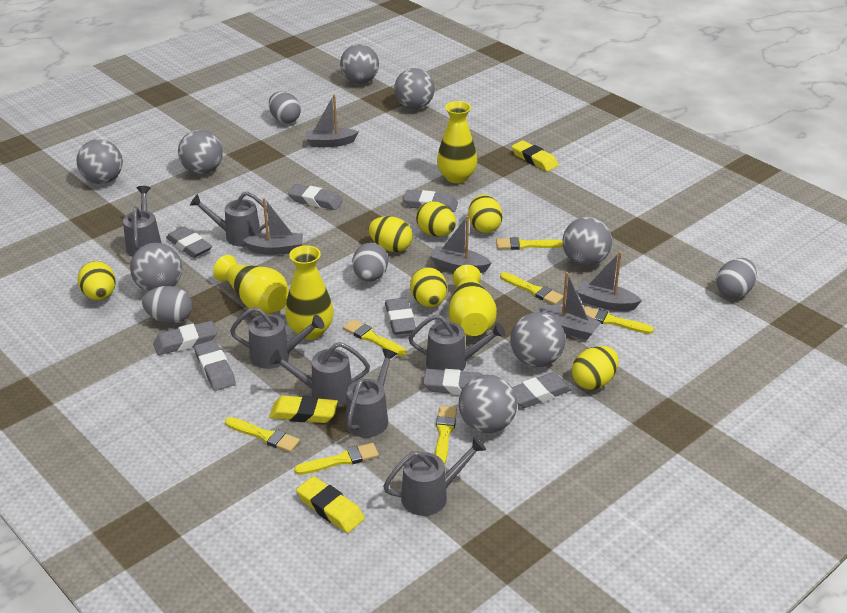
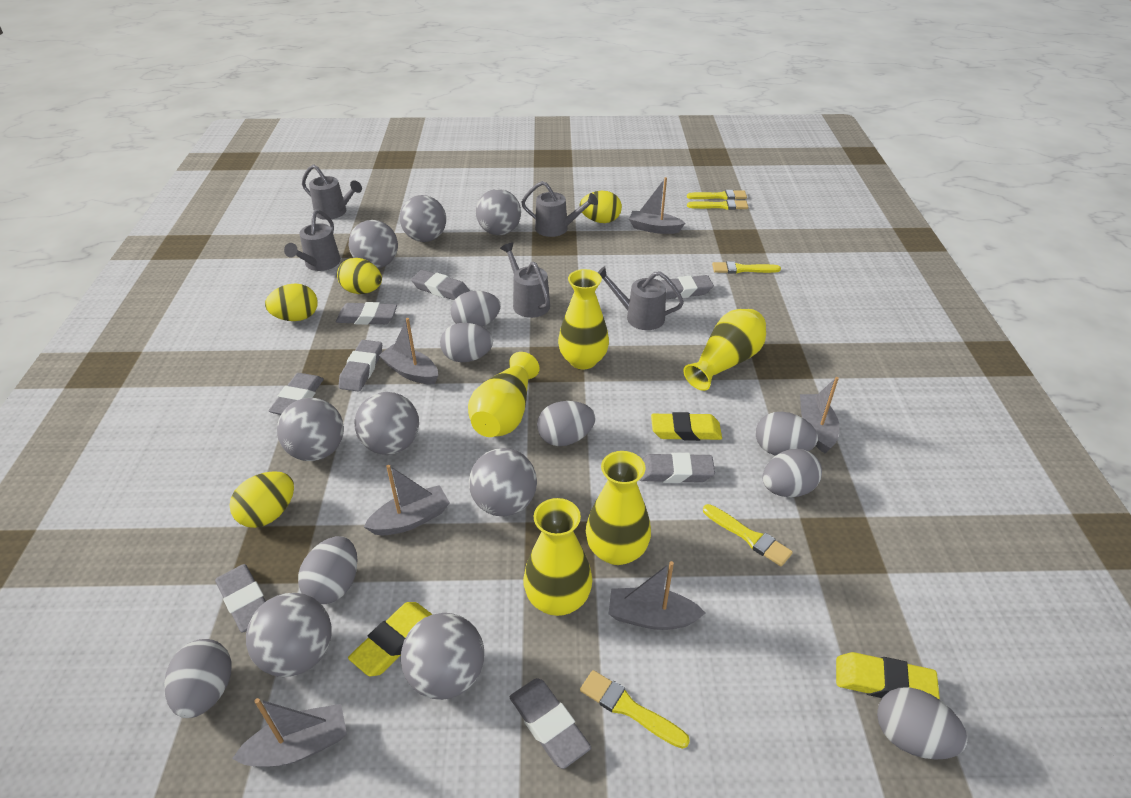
grey boat: [242,198,303,255] [305,95,358,147] [430,216,492,273] [538,272,601,340] [577,252,642,311] = 5 -> [232,698,347,767] [364,465,450,535] [379,318,438,384] [609,561,705,630] [629,177,685,234] [800,377,840,453] = 6
grey egg: [142,286,192,324] [269,91,301,124] [352,243,388,282] [716,258,757,298] = 4 -> [164,639,232,718] [298,536,357,604] [440,323,493,362] [451,291,501,327] [537,401,595,446] [756,412,818,456] [762,449,822,497] [877,687,968,760] = 8
grey watering can: [123,186,161,257] [190,192,269,247] [230,307,324,369] [269,342,370,405] [346,348,397,438] [383,437,486,516] [409,314,505,371] = 7 -> [284,210,341,271] [302,164,362,220] [500,242,550,318] [521,181,598,237] [597,266,684,330] = 5
yellow brush: [225,417,300,452] [294,443,379,475] [343,319,406,356] [435,406,457,465] [496,237,563,250] [500,272,563,305] [584,306,654,334] = 7 -> [580,670,690,749] [687,190,747,200] [687,199,748,210] [703,504,793,566] [712,261,781,274] = 5
yellow egg: [77,261,116,300] [369,216,412,252] [410,267,447,307] [416,201,456,236] [468,194,503,233] [572,346,619,390] = 6 -> [229,471,294,528] [265,283,318,321] [337,258,382,294] [580,191,622,223] = 4
yellow vase: [213,255,289,314] [285,245,334,339] [437,101,477,183] [449,265,497,336] = 4 -> [468,352,539,437] [523,498,593,616] [558,269,609,369] [586,451,651,565] [683,309,766,391] = 5

